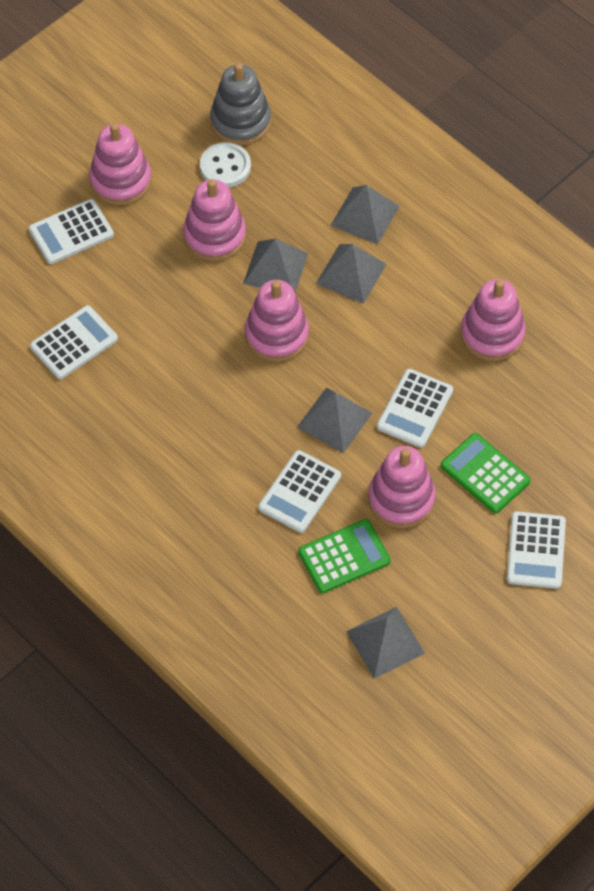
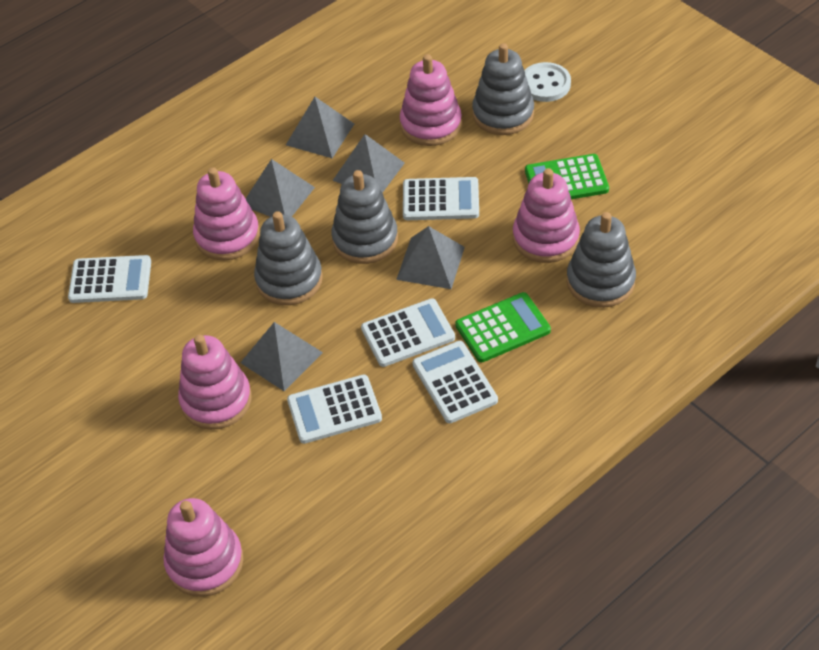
grey stacking toy: [210,63,271,145] = 1 -> [254,211,323,305] [331,170,398,264] [472,43,534,135] [566,212,636,308] = 4

